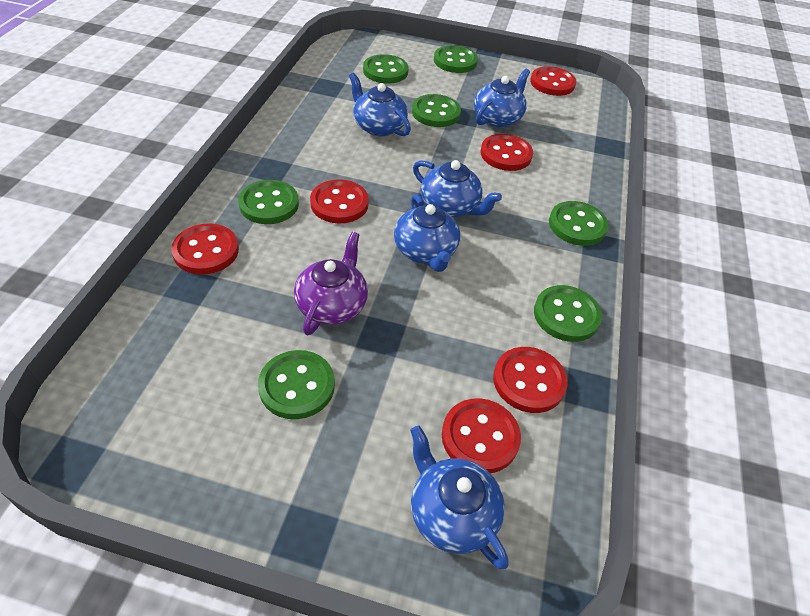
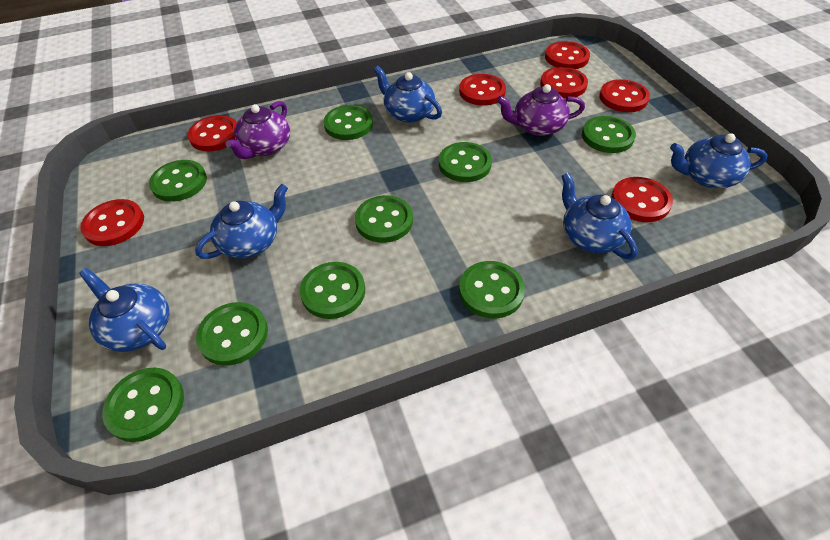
green button: [238,180,299,224] [258,350,335,419] [363,54,409,84] [412,94,461,127] [434,45,478,73] [534,285,602,342] [549,201,609,246] = 7 -> [102,368,184,442] [149,160,207,202] [196,302,268,366] [300,262,365,319] [324,105,373,140] [355,195,413,243] [439,142,492,182] [459,261,525,319] [582,116,636,153] = 9
purple teapot: [294,232,368,335] = 1 -> [225,101,290,159] [497,84,585,136] = 2
red button: [171,224,239,275] [310,179,369,223] [442,398,521,474] [481,134,533,171] [493,347,568,413] [530,66,576,96] = 6 -> [80,199,144,246] [188,115,237,152] [459,74,506,106] [540,67,588,98] [545,41,590,69] [599,79,650,112] [611,177,673,222] = 7

